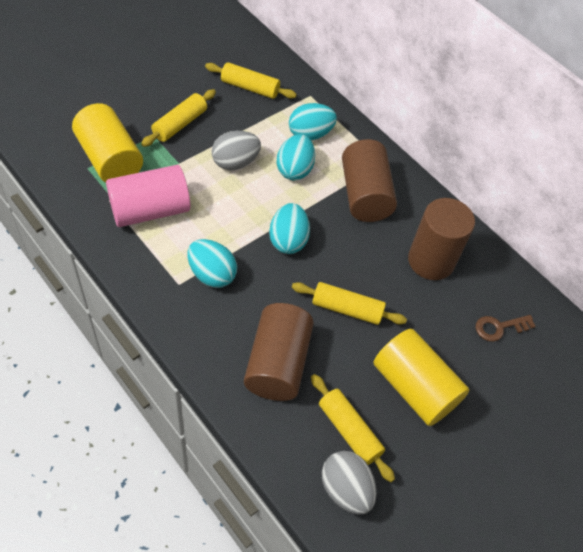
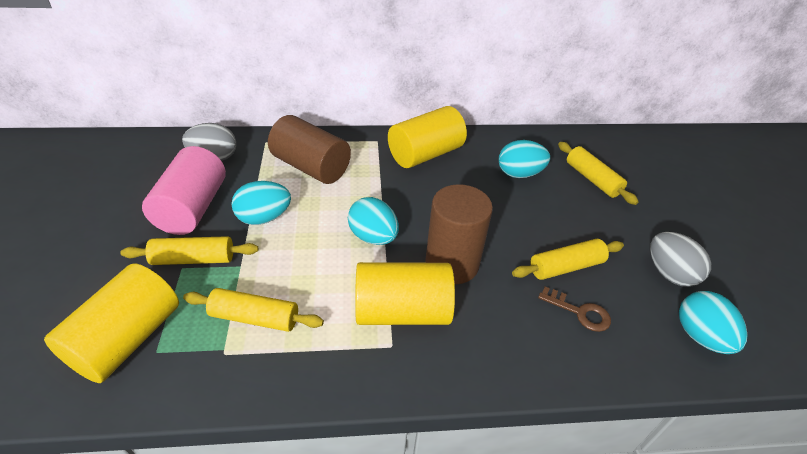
brown cylinder: [244,303,314,401] [342,139,397,222] [408,198,475,280] = 3 -> [268,115,351,184] [425,184,493,284] = 2
yellow cylinder: [72,103,143,182] [374,329,469,426] = 2 -> [44,263,179,383] [355,262,455,325] [388,106,467,168] = 3

